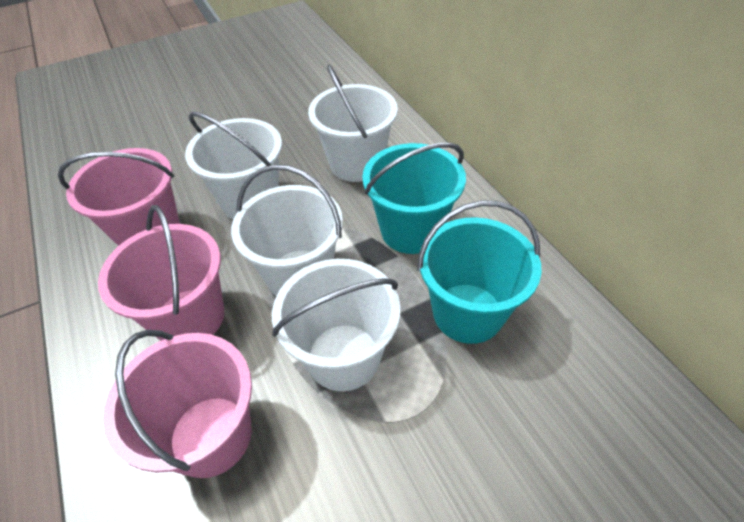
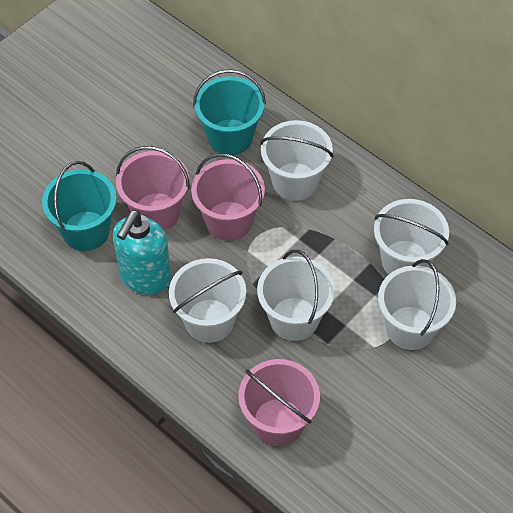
turquoise soap dispenser: none = 0 -> [113,210,171,295] = 1
white bucket: [185,112,282,219] [231,165,343,296] [272,259,400,391] [308,65,398,182] = 4 -> [169,258,246,343] [257,250,335,341] [260,120,334,201] [374,199,449,275] [378,259,456,350] = 5

